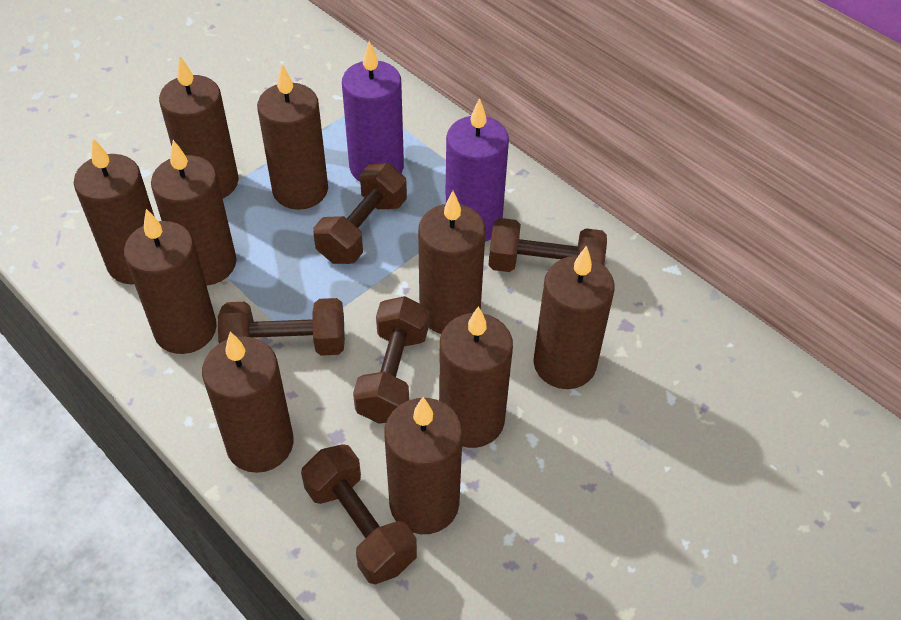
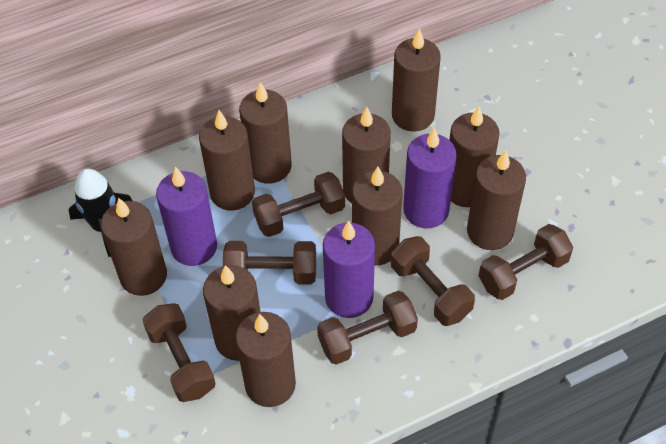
black rocket: none = 0 -> [68,168,132,257] = 1
brown dumbbell: [218,298,345,356] [301,444,417,584] [313,163,407,264] [353,296,429,424] [489,218,607,272] = 5 -> [142,303,216,402] [223,241,316,284] [252,172,345,237] [317,291,418,365] [391,236,475,326] [478,224,573,300] = 6
purple candle: [342,41,404,182] [445,98,509,242] = 2 -> [156,167,217,266] [323,220,375,318] [403,127,457,229] = 3

